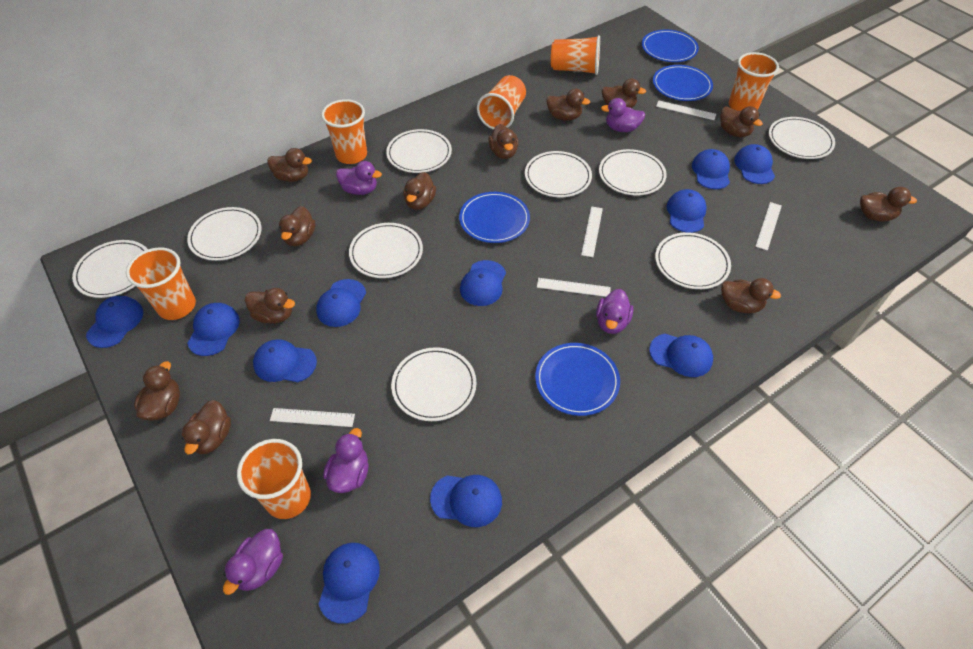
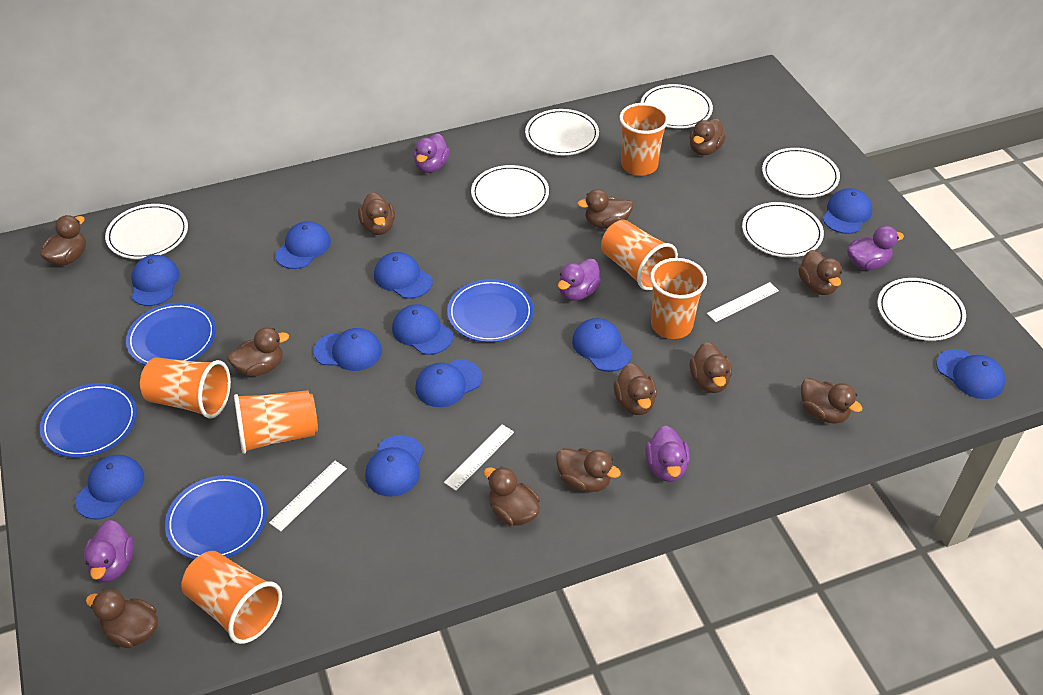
white plate: [72,240,148,298] [187,207,262,261] [349,223,423,278] [386,129,452,173] [391,347,477,421] [525,151,592,197] [599,149,667,196] [655,232,731,289] [769,117,835,159] = 9 -> [105,204,188,259] [471,165,549,217] [525,109,599,155] [641,84,713,129] [742,202,824,257] [762,148,840,198] [878,278,966,341] = 7
white ruler: [270,408,355,427] [537,278,611,297] [581,206,603,257] [656,100,716,120] [755,202,782,250] = 5 -> [269,461,347,531] [444,424,514,491] [707,282,779,322] = 3

